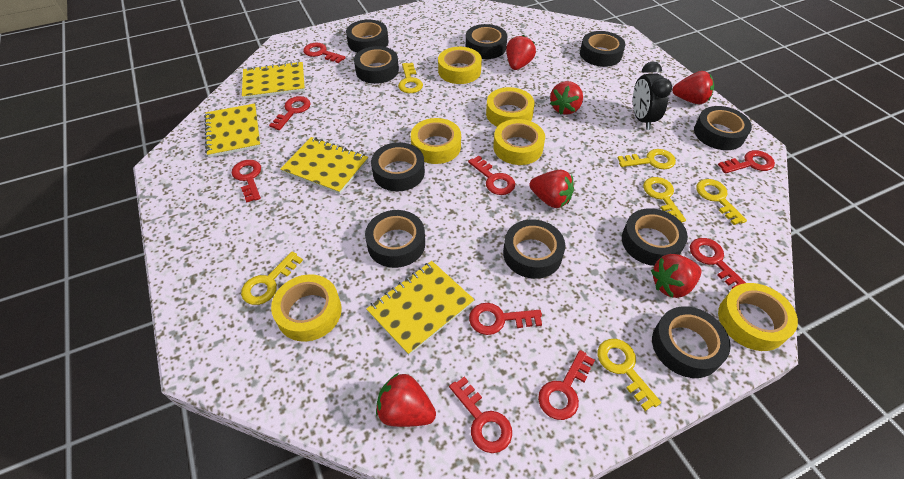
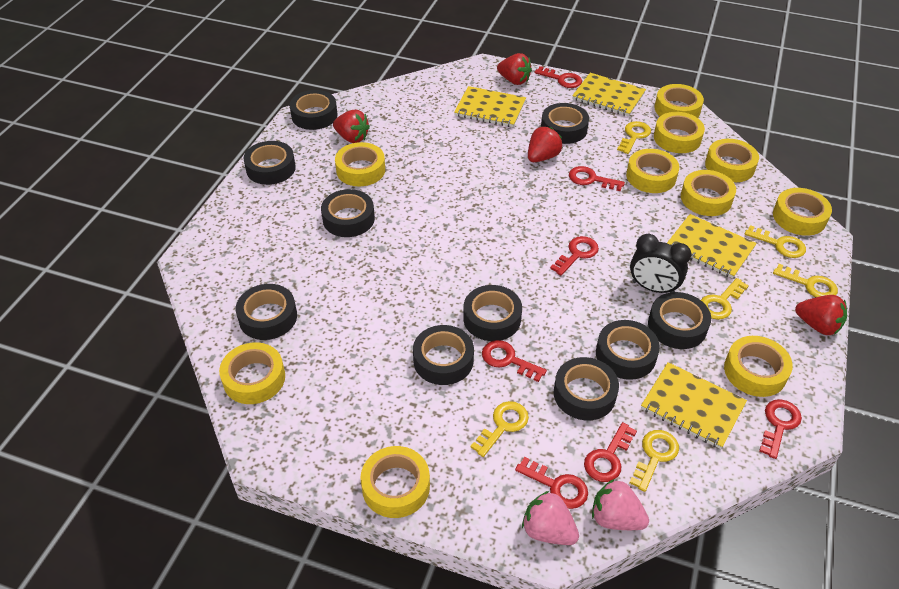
pink strawberry: none = 0 -> [522,491,579,545] [592,479,649,530] = 2
red key: [232,160,261,202] [269,96,311,130] [303,43,346,63] [449,377,512,453] [468,156,515,195] [469,303,542,335] [538,350,595,420] [690,238,746,289] [718,150,775,173] = 9 -> [482,340,547,382] [515,457,588,509] [535,66,582,88] [550,236,599,276] [569,166,625,191] [584,422,637,482] [759,399,802,459] = 7
red strawberry: [376,373,436,427] [506,35,536,70] [529,170,574,208] [550,81,583,115] [651,254,701,298] [672,71,714,104] = 6 -> [333,110,370,143] [497,53,532,85] [528,127,563,162] [795,295,847,335] = 4
yellow tape: [271,274,342,342] [411,118,461,164] [438,47,482,84] [486,87,535,127] [493,119,545,165] [718,283,798,351] = 6 -> [219,342,285,404] [335,142,385,186] [360,446,430,518] [626,149,679,193] [654,112,705,153] [655,84,704,118] [681,170,736,216] [705,139,759,182] [724,336,793,397] [773,188,832,236] = 10

